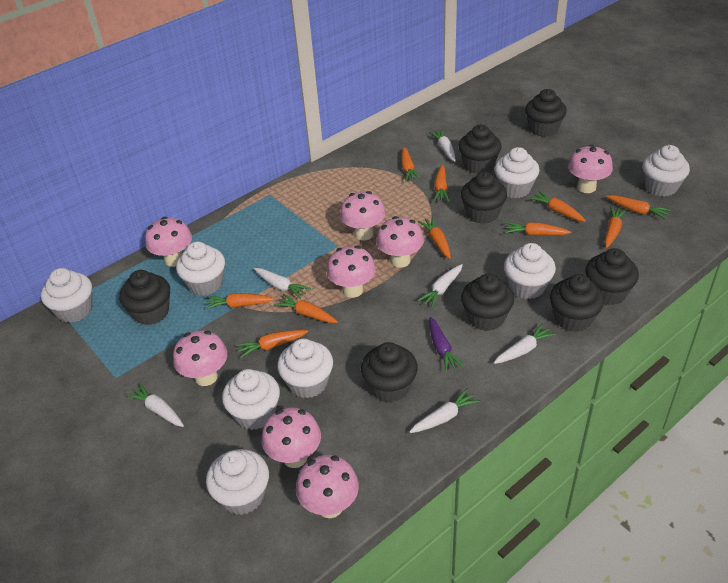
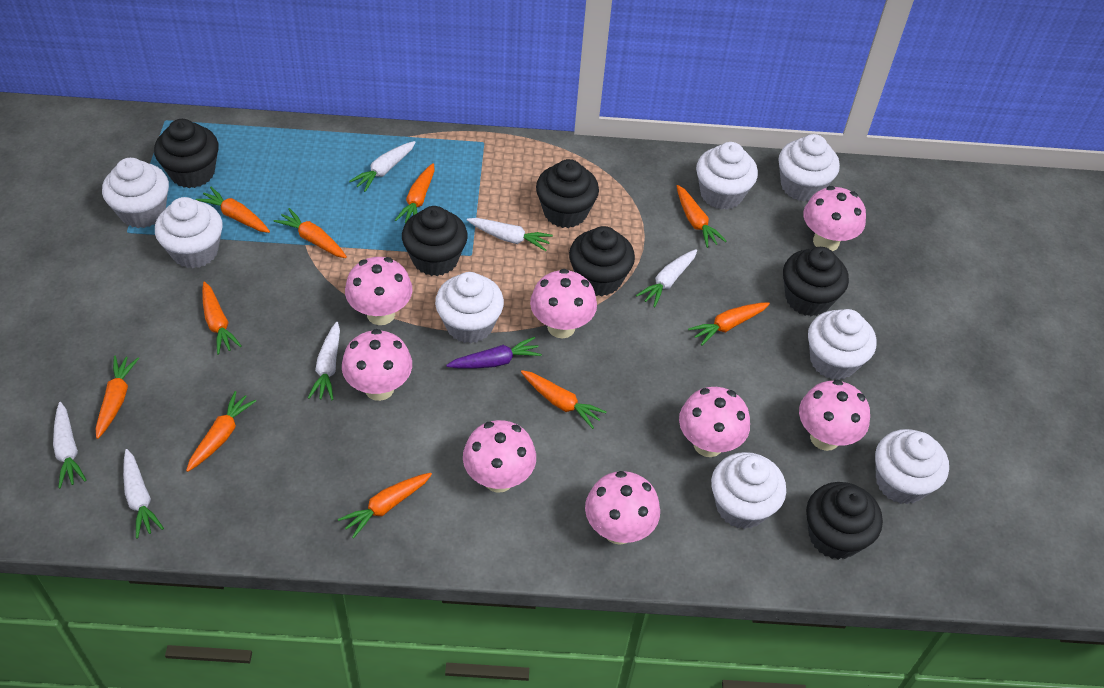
black cupcake: [119,270,170,325] [361,342,418,403] [459,125,502,174] [461,172,507,224] [461,274,514,331] [525,89,567,137] [550,274,604,332] [585,248,639,305] = 8 -> [154,119,219,188] [402,206,468,276] [536,159,599,228] [569,226,635,296] [783,247,849,316] [806,482,883,560] = 6

